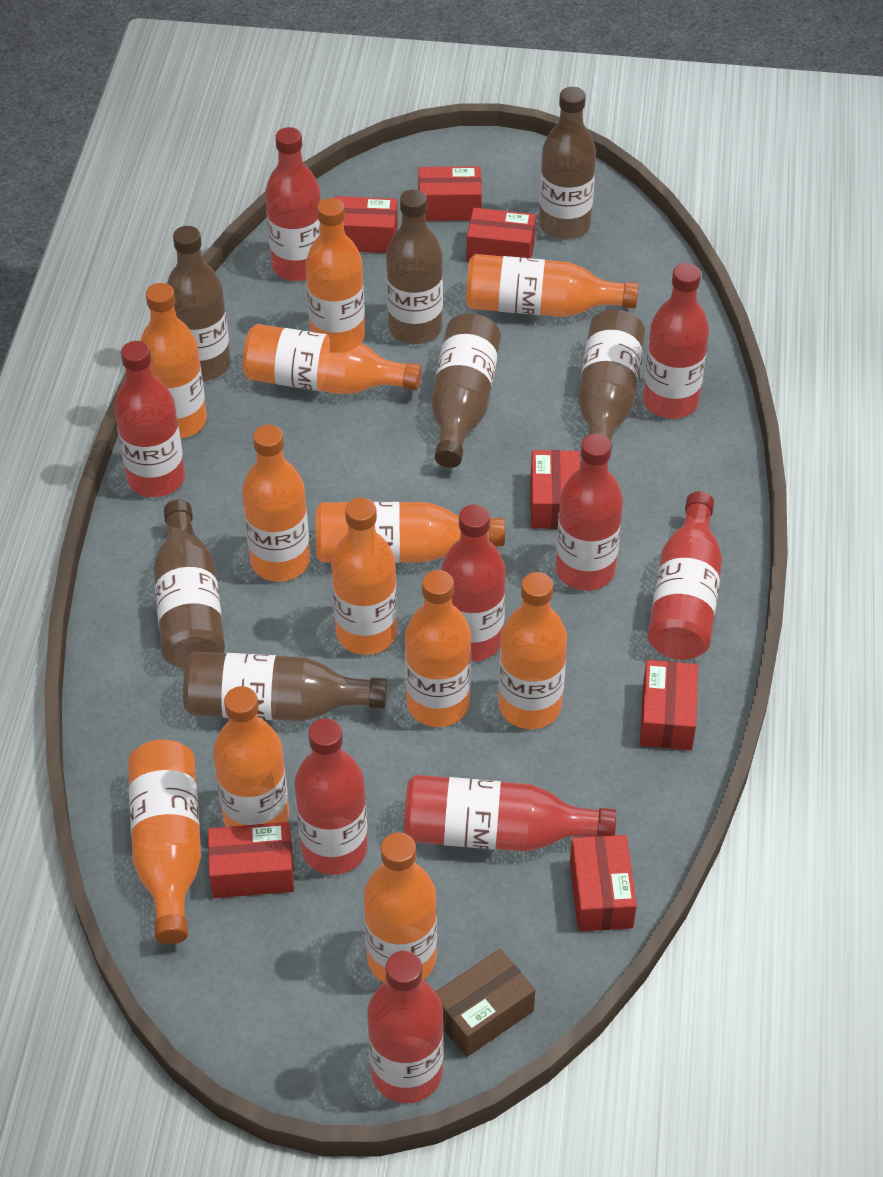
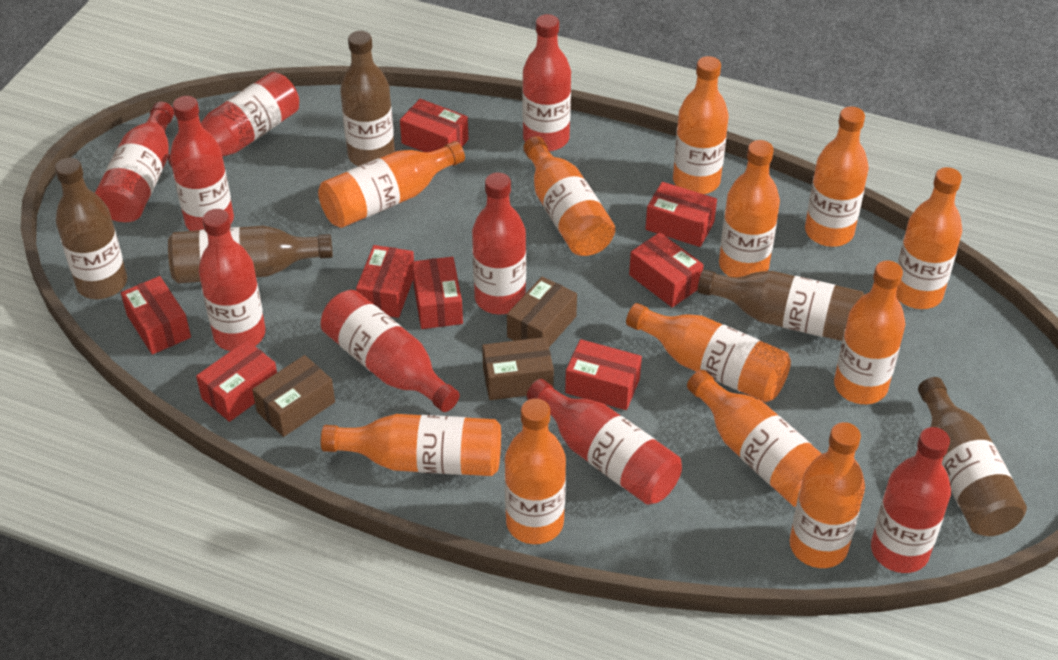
brown bottle: [153,500,225,669] [167,226,231,381] [183,652,387,721] [386,189,443,344] [431,313,501,468] [539,87,596,240] [578,309,645,457] = 7 -> [55,158,127,299] [168,226,333,283] [340,31,395,166] [698,270,865,341] [918,377,1027,536] = 5
brown box: [436,949,535,1057] = 1 -> [252,355,335,437] [482,337,554,400] [507,276,577,347] = 3
red box: [208,822,294,898] [334,196,398,253] [418,166,482,221] [466,208,536,262] [531,450,580,529] [570,835,637,931] [640,660,698,750] = 7 -> [121,276,191,355] [196,340,277,422] [356,245,414,318] [400,99,468,152] [412,257,463,329] [565,339,642,410] [629,232,704,308] [645,182,717,247] = 8

